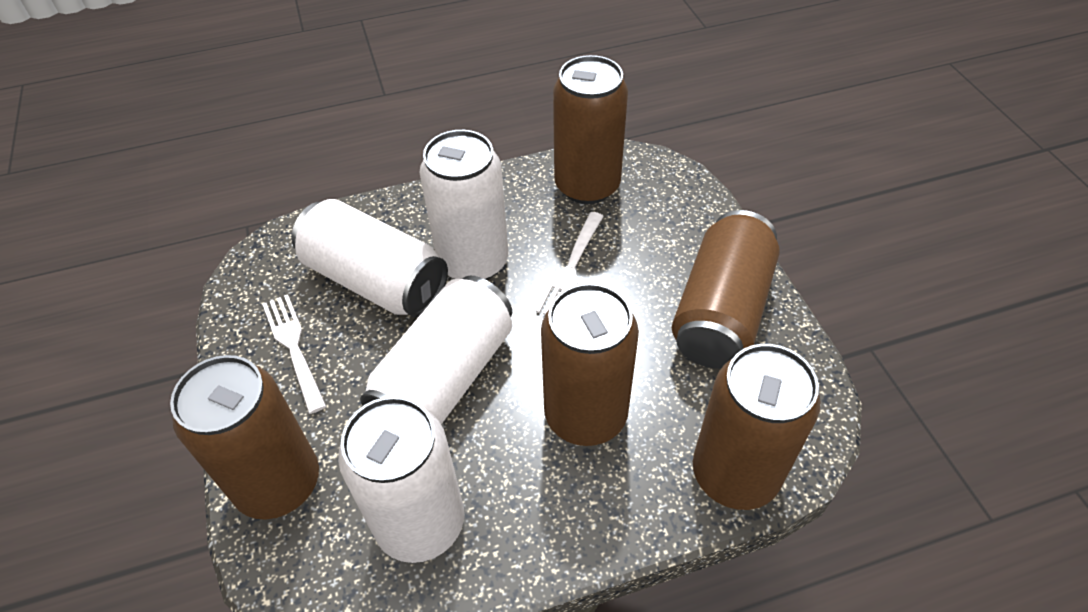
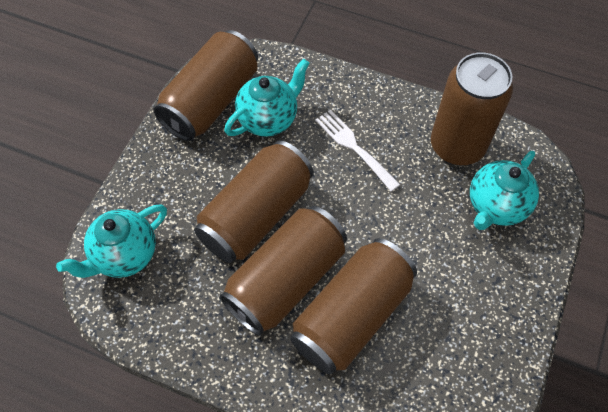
turquoise teapot: none = 0 -> [56,204,167,278] [224,59,309,137] [470,151,539,230] = 3
white can: [292,199,448,318] [338,396,464,563] [360,276,512,424] [419,130,508,280] = 4 -> none = 0
white fork: [262,294,326,414] [536,212,604,315] = 2 -> [315,110,400,191] = 1

